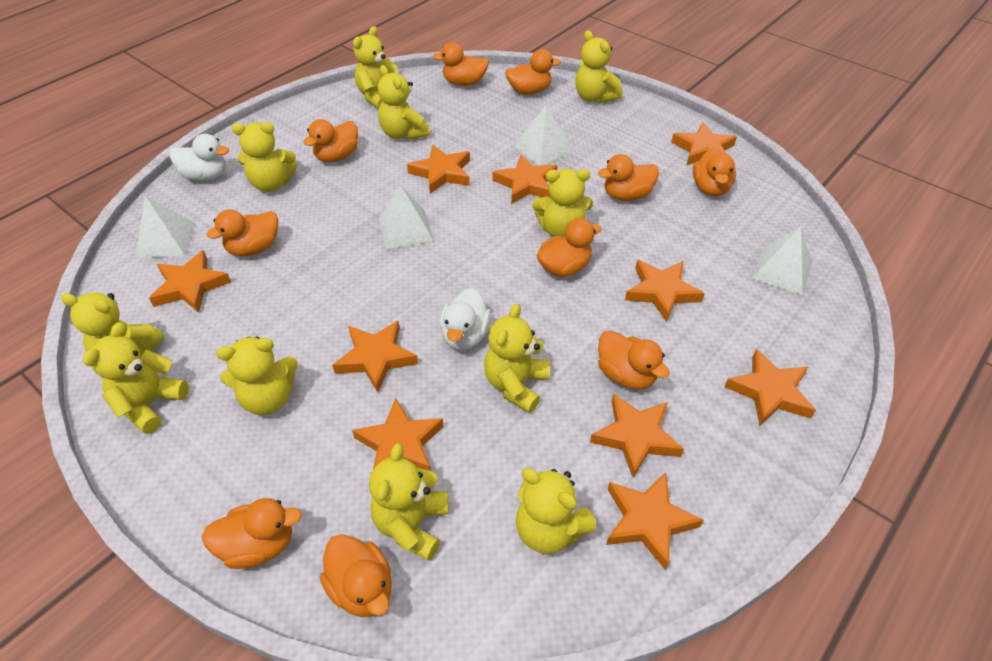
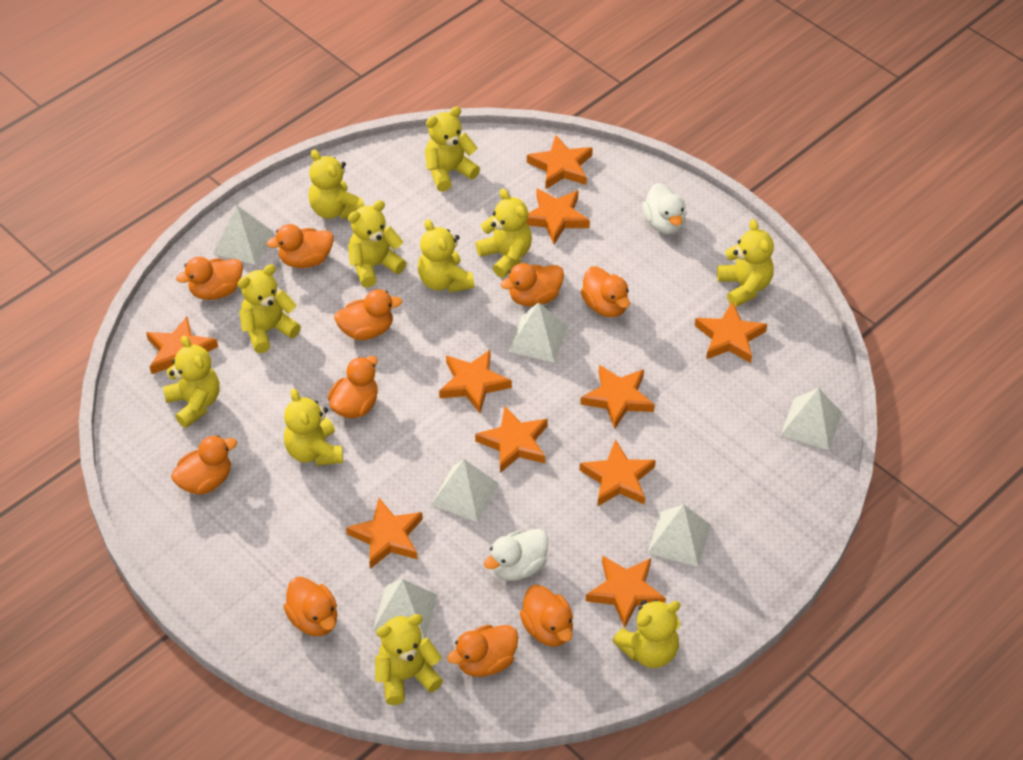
white pyramid: [135,196,195,258] [379,185,434,249] [514,105,573,166] [751,227,812,295] = 4 -> [213,206,273,265] [373,579,437,640] [431,459,499,522] [508,302,568,363] [648,504,711,567] [780,388,842,450] = 6

